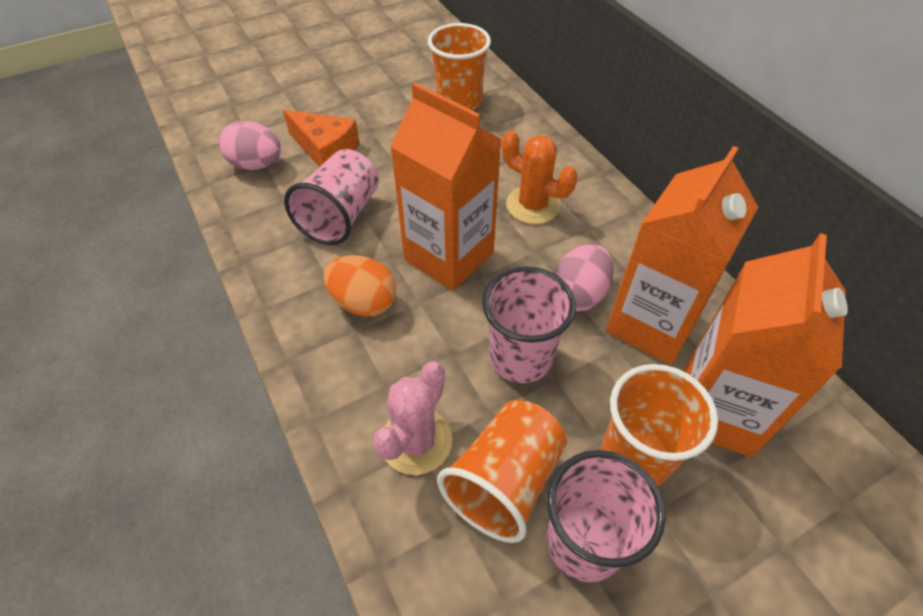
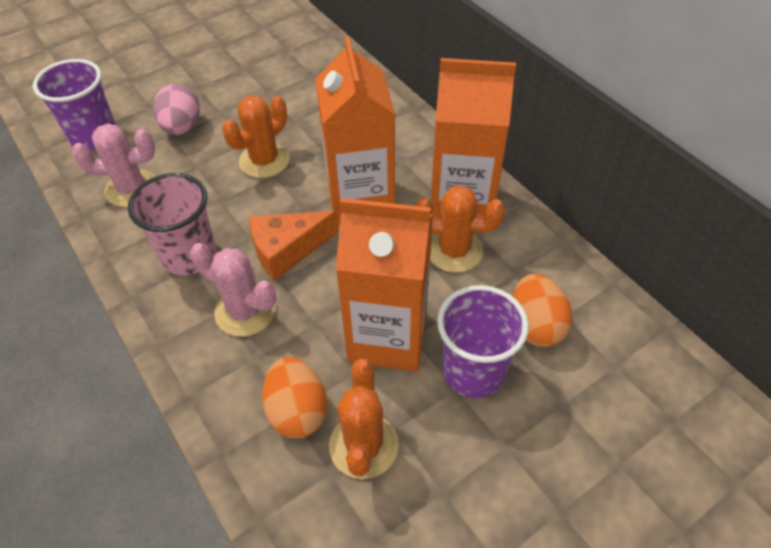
orange cactus: [502,131,578,224] = 1 -> [222,96,290,178] [329,359,399,479] [415,185,505,273] = 3
orange cup: [428,23,491,110] [437,400,567,543] [601,364,718,487] = 3 -> none = 0
orange egg: [323,255,396,317] = 1 -> [262,357,327,438] [513,274,572,347] = 2
pink cactus: [373,361,452,475] = 1 -> [72,124,156,207] [190,243,276,337] = 2
pink cup: [284,149,379,245] [482,266,576,383] [547,450,666,583] = 3 -> [128,173,216,275] = 1
pink egg: [219,120,281,170] [553,244,614,311] = 2 -> [153,84,200,135] = 1
purple cup: none = 0 -> [33,59,116,150] [437,285,529,398] = 2

